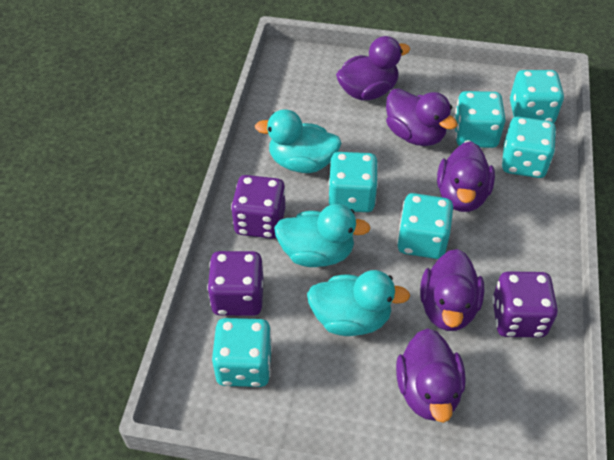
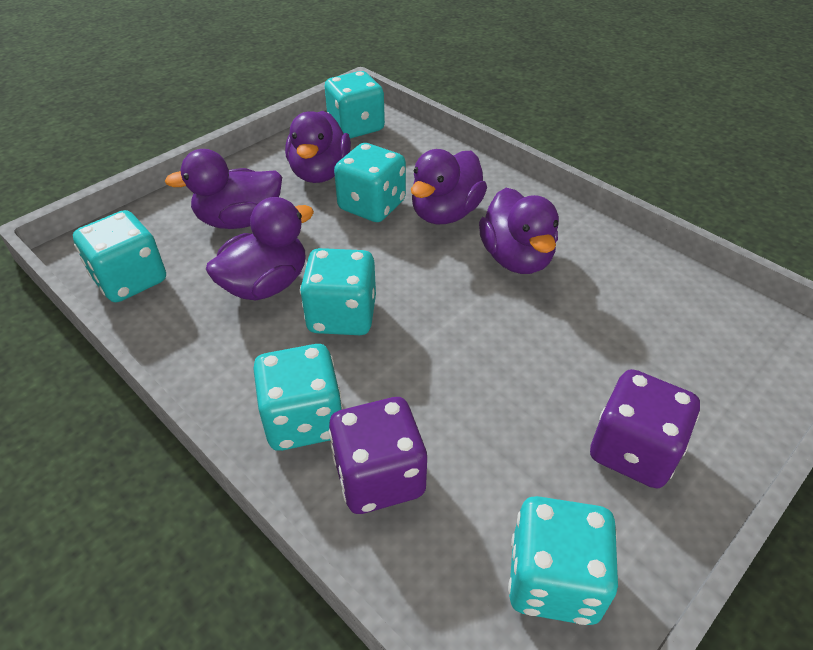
purple dice: [207,251,263,316] [231,175,285,239] [492,271,558,338] = 3 -> [329,397,427,514] [590,369,700,488] = 2
turquoise duck: [255,109,341,173] [274,204,371,267] [307,270,410,336] = 3 -> none = 0

